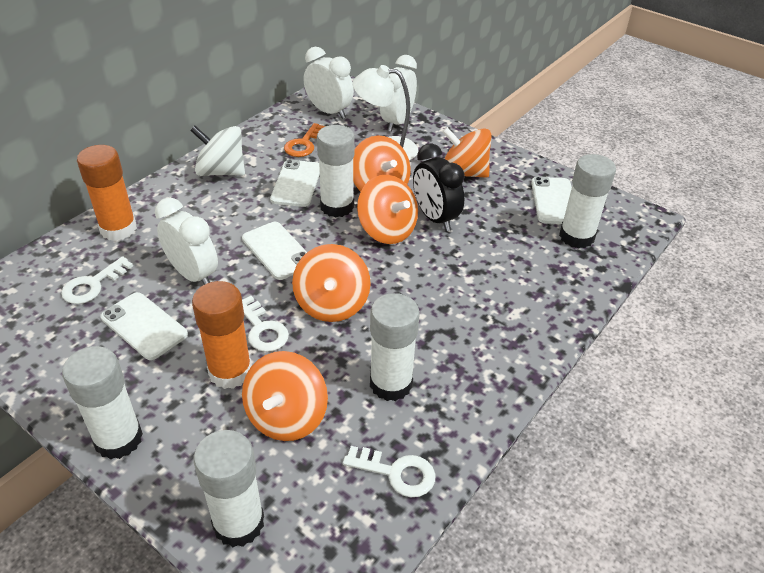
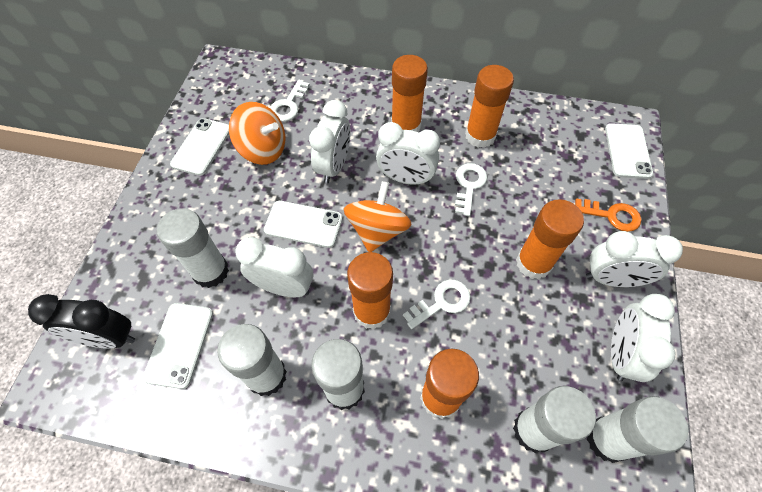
orange glue stick: [77,145,137,241] [192,281,252,389] = 2 -> [347,252,393,330] [391,55,428,132] [420,348,479,419] [465,65,514,148] [516,199,584,279] = 5
orange spinning top: [242,351,328,441] [292,244,371,322] [353,136,410,192] [357,175,418,244] [442,127,492,178] = 5 -> [229,102,285,165] [344,181,411,252] = 2
white clock: [155,198,218,285] [304,47,354,119] [380,55,417,132] = 3 -> [235,237,313,297] [309,100,351,183] [376,122,440,185] [586,231,683,287] [611,294,676,382] = 5
white lamp: [352,65,418,161] = 1 -> none = 0
white spinning top: [190,126,245,176] = 1 -> none = 0

